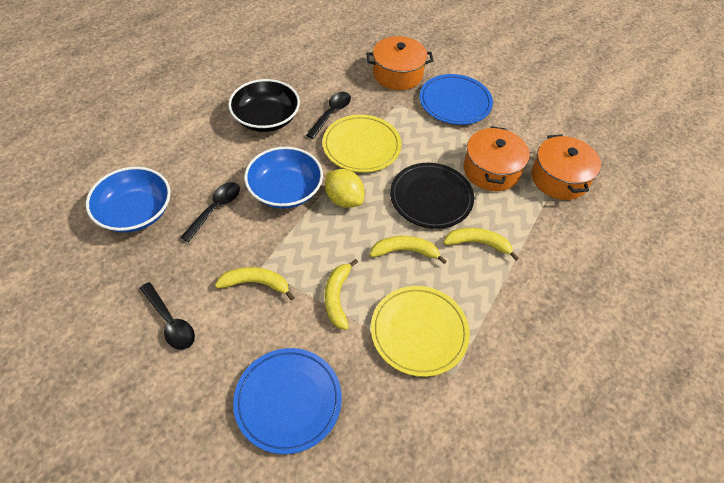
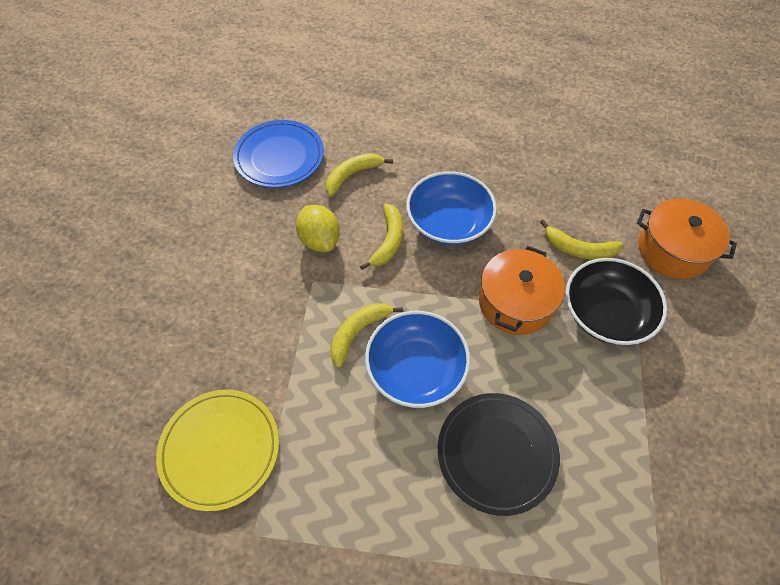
black spoon: [140,282,195,350] [180,182,240,242] [306,92,351,139] = 3 -> none = 0
blue plate: [233,348,342,454] [420,74,493,125] = 2 -> [233,120,324,188] = 1
orange pot: [366,36,433,90] [463,126,530,191] [531,134,601,200] = 3 -> [479,246,565,335] [637,199,737,279] = 2
yellow plate: [322,115,401,173] [371,286,470,377] = 2 -> [156,390,279,511] = 1

